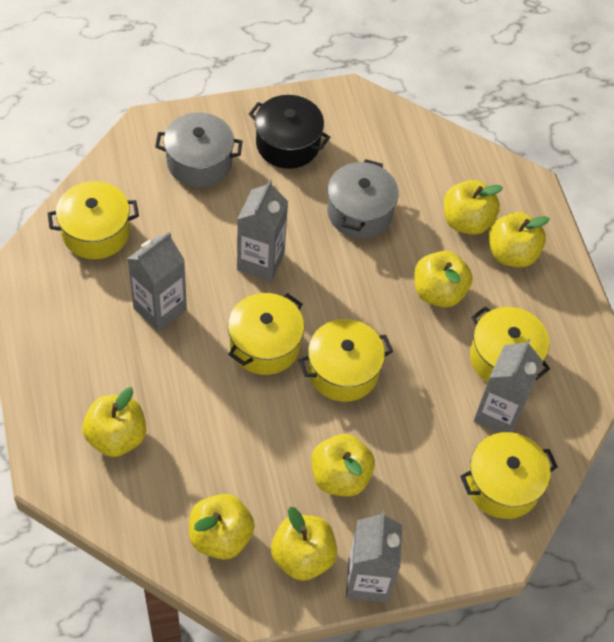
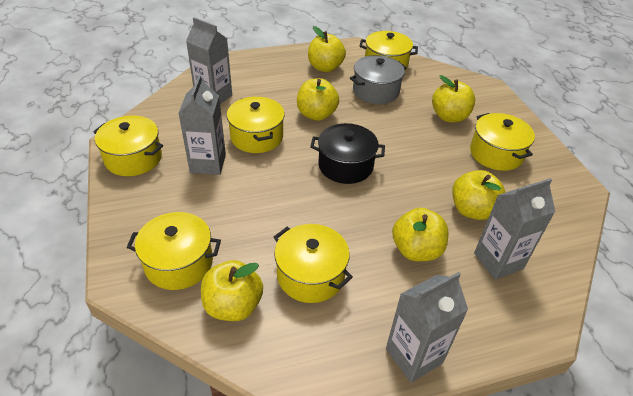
grey pot: [155,112,243,187] [327,159,399,238] = 2 -> [350,55,407,104] = 1
yellow apple: [82,387,146,457] [189,494,255,560] [271,507,337,581] [311,434,375,497] [414,251,473,307] [444,180,503,235] [488,212,550,267] = 7 -> [201,260,263,321] [297,78,339,121] [308,26,346,72] [392,208,448,261] [432,75,475,123] [452,170,505,220] = 6
yellow pot: [47,181,139,259] [228,293,304,375] [299,319,393,402] [460,432,558,519] [470,306,550,382] = 5 -> [93,116,163,176] [127,212,221,290] [227,97,285,153] [274,224,353,303] [359,31,418,71] [470,113,535,171] = 6

